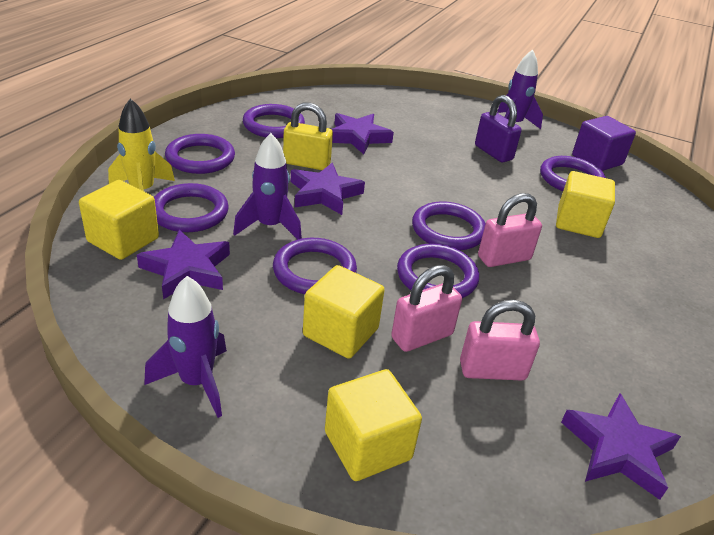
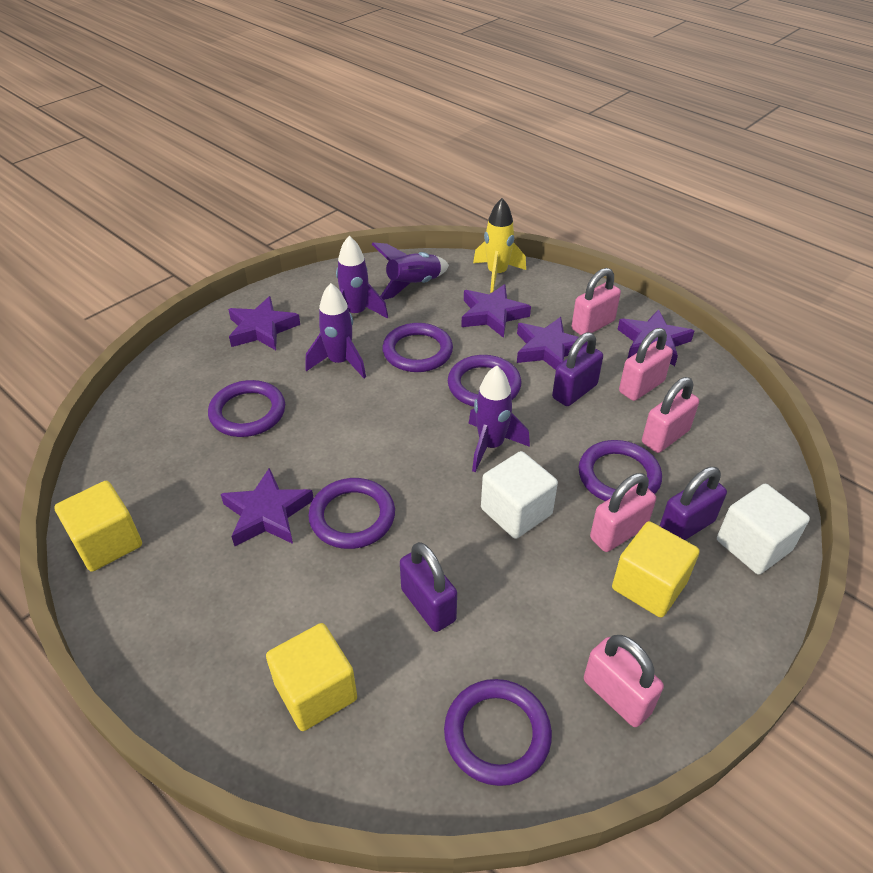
pink padlock: [391,265,462,352] [460,300,540,381] [478,193,542,267] = 3 -> [572,268,621,335] [584,635,664,727] [590,473,656,552] [619,328,673,401] [642,377,699,453] = 5
purple cube: [572,116,636,171] = 1 -> none = 0
purple padlock: [475,95,522,162] = 1 -> [400,542,457,632] [552,332,603,406] [660,467,727,540] = 3
purple ring: [154,183,229,232] [165,134,235,174] [243,104,305,138] [273,238,357,294] [397,244,479,298] [412,201,486,250] [540,156,606,191] = 7 -> [208,380,285,437] [308,478,395,549] [382,323,453,372] [444,679,552,786] [448,355,521,407] [579,440,662,501] = 6
purple rocket: [144,276,227,418] [233,133,302,240] [497,49,543,129] = 3 -> [305,283,366,378] [336,236,388,319] [372,242,449,300] [469,366,530,472] = 4
purple star: [137,230,230,299] [291,163,365,215] [331,113,394,154] [561,393,681,500] = 4 -> [221,468,314,546] [228,296,300,350] [461,284,531,338] [517,317,588,370] [617,309,694,366] = 5
white cube: none = 0 -> [481,451,558,539] [717,484,810,574] = 2
yellow cube: [79,180,159,260] [303,265,385,359] [325,369,422,481] [556,171,615,238] = 4 -> [54,481,142,572] [266,623,357,731] [612,521,700,618] = 3
yellow padlock: [283,102,333,170] = 1 -> none = 0

